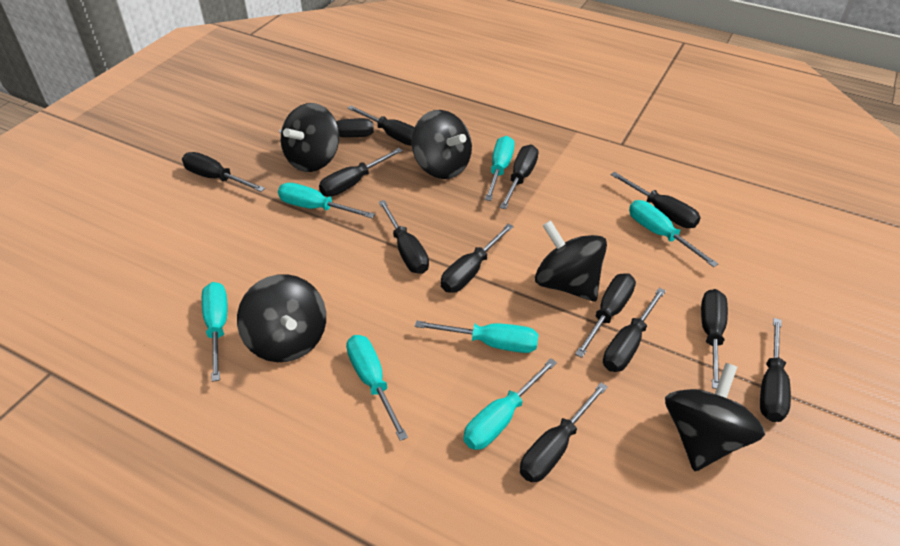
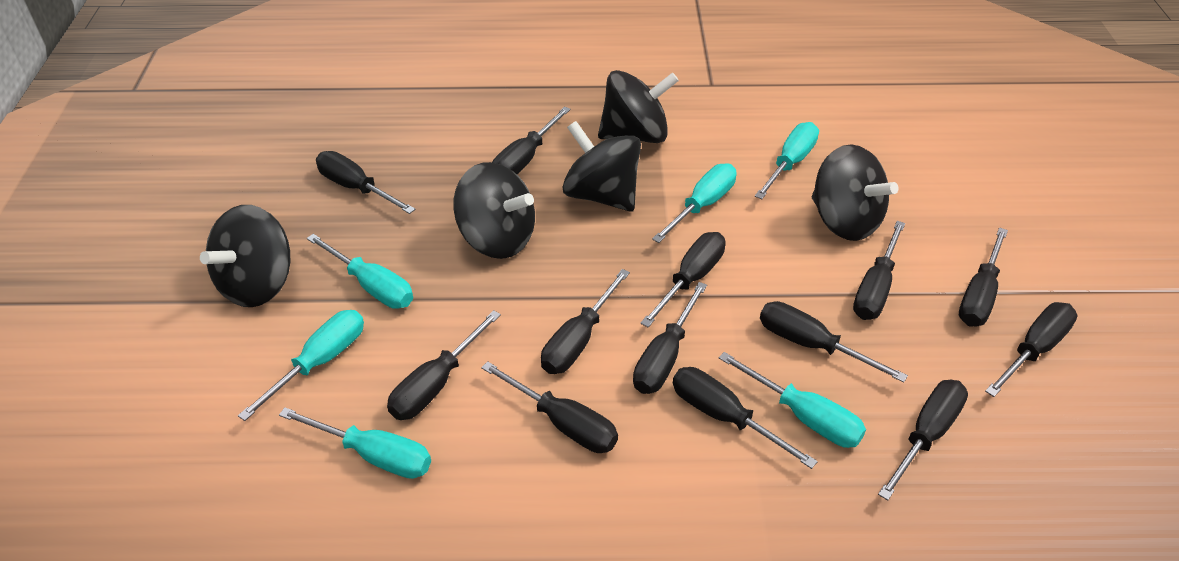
turquoise screwdriver: [202,282,227,382] [278,183,375,218] [346,335,408,441] [415,320,539,353] [463,358,557,450] [485,136,515,201] [629,200,718,267] = 7 -> [238,310,364,421] [279,408,431,479] [307,234,413,309] [652,163,737,243] [719,352,866,448] [755,122,819,199] = 6

